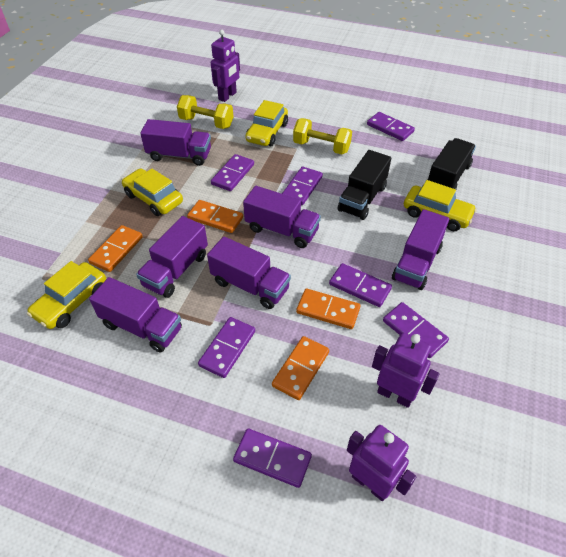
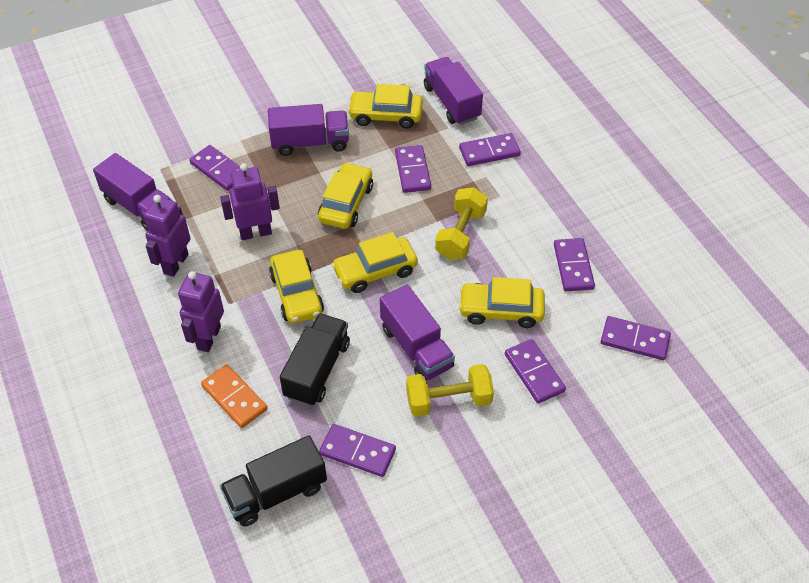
orange domino: [88,225,143,272] [187,200,243,233] [272,336,329,400] [296,289,360,329] = 4 -> [201,364,268,428] = 1
purple truck: [89,277,182,353] [136,216,208,298] [140,119,211,166] [207,236,291,309] [243,186,321,248] [392,209,449,290] = 6 -> [93,153,173,231] [268,104,349,156] [380,285,455,380] [424,57,483,125] = 4
yellow car: [27,261,106,329] [122,168,183,216] [245,100,288,146] [404,180,477,231] = 4 -> [269,250,324,324] [318,162,373,229] [331,232,418,293] [348,84,423,129] [458,277,545,328] = 5

